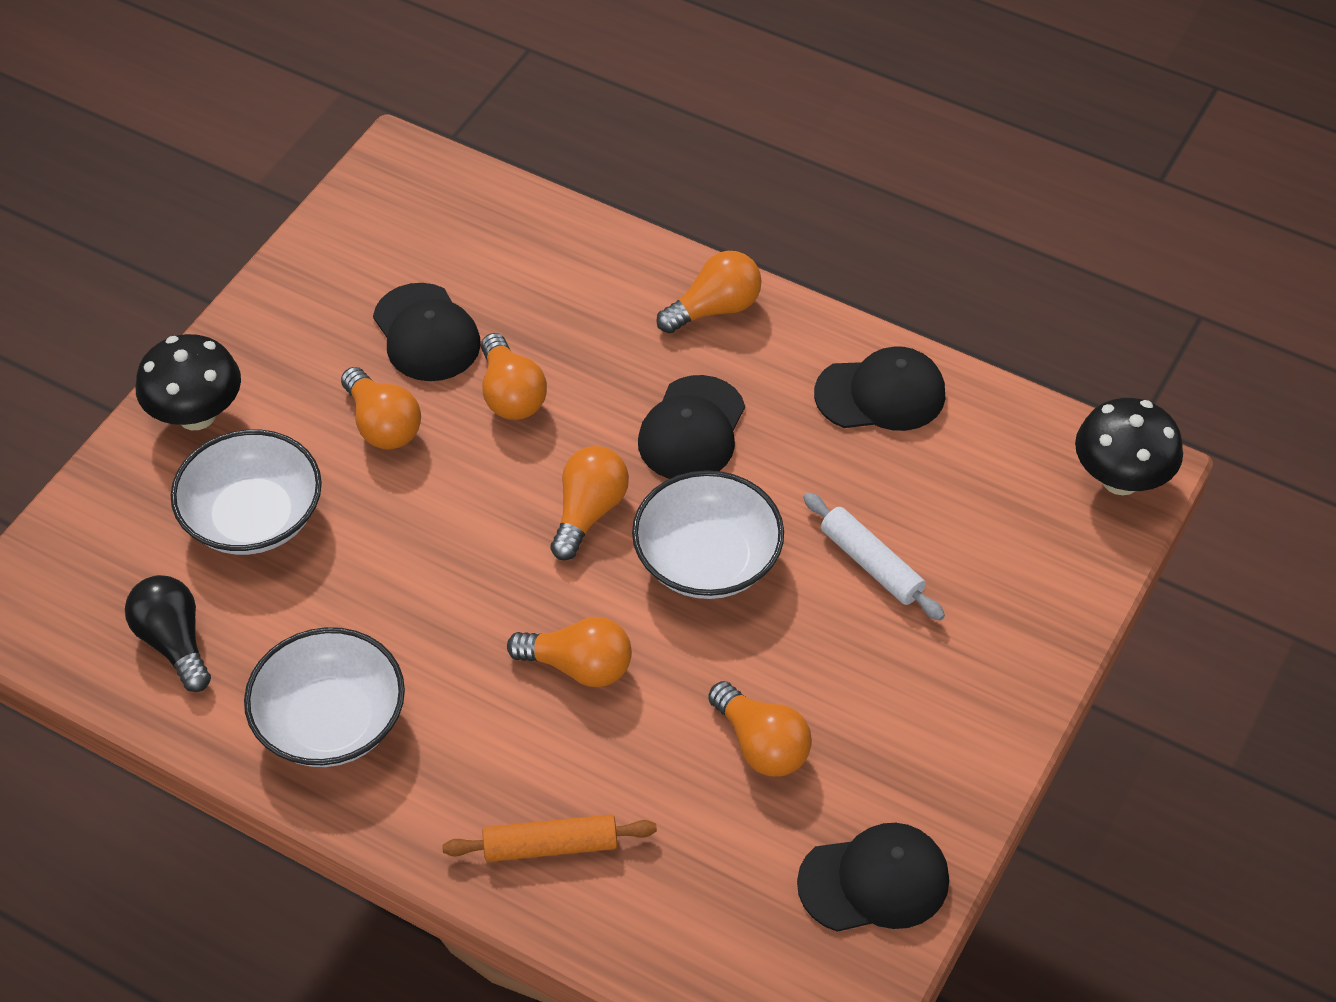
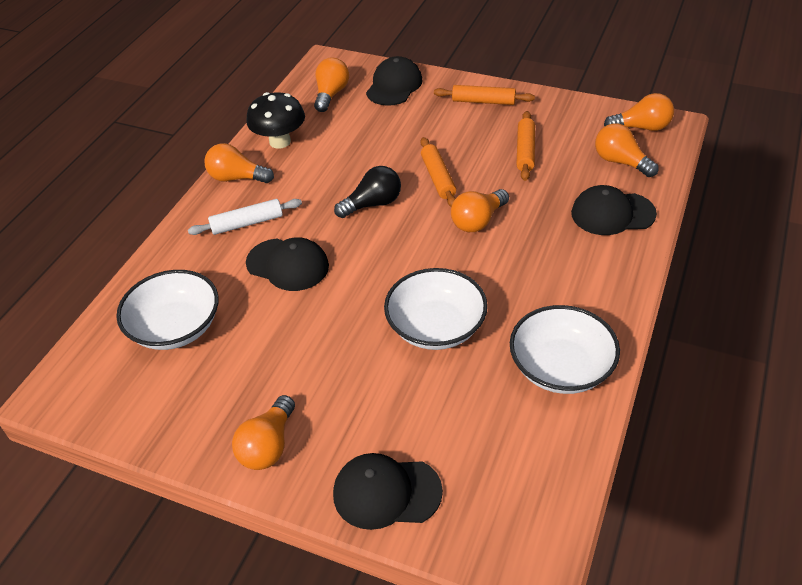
black mushroom: [136,334,241,430] [1075,398,1183,495] = 2 -> [246,92,305,149] = 1
orange rolling pin: [442,814,657,862] = 1 -> [420,137,456,207] [434,85,535,105] [517,111,535,181] = 3

